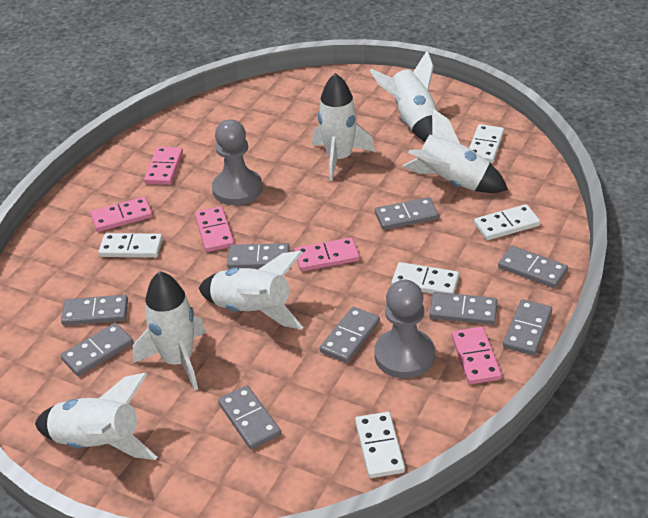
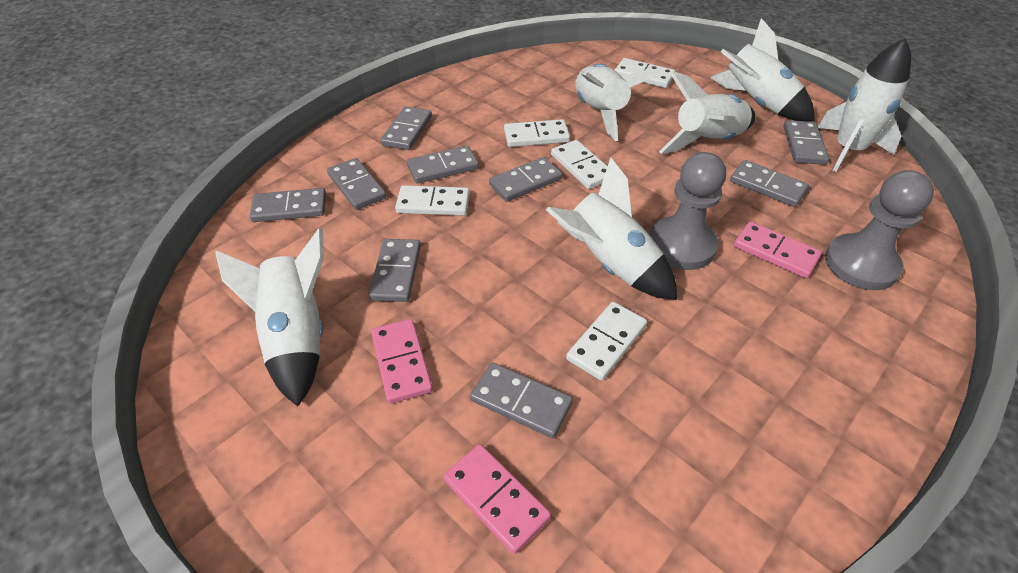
pink domino: [90,197,153,232] [144,147,183,185] [195,206,234,252] [294,237,360,271] [452,327,502,384] = 5 -> [371,319,433,404] [443,444,551,554] [734,221,822,278] = 3

